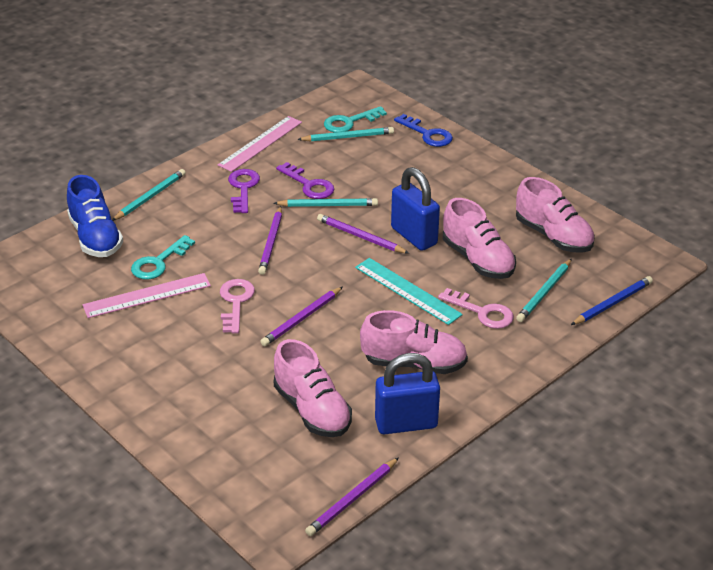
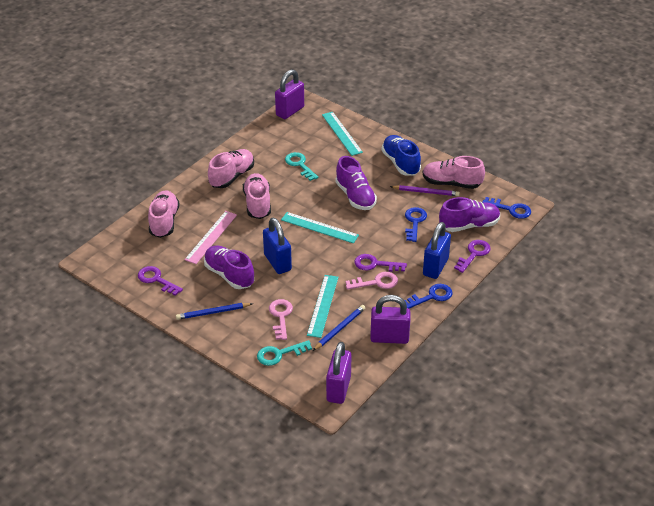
blue key: [394,114,453,147] = 1 -> [404,284,453,309] [405,207,427,242] [482,197,531,219] = 3
blue pencil: [571,276,653,325] = 1 -> [176,303,253,320] [313,305,365,351] = 2
pink ruler: [82,273,211,318] [218,116,302,172] = 2 -> [184,211,237,264] = 1
purple key: [228,169,260,213] [276,162,334,199] = 2 -> [138,266,183,296] [354,254,407,272] [454,240,491,273] = 3
purple padlock: none = 0 -> [275,69,304,119] [326,342,352,404] [370,295,411,344] = 3
purple pencil: [258,206,282,275] [260,287,343,346] [305,457,399,536] [317,214,409,253] = 4 -> [390,185,460,196] = 1
purple shoe: none = 0 -> [204,245,254,289] [336,156,377,210] [439,197,500,232] = 3
turquoise pencil: [112,169,186,221] [273,198,378,207] [297,127,394,142] [516,259,572,322] = 4 -> none = 0
turquoise ruler: [355,258,463,325] = 1 -> [281,212,359,243] [307,275,339,338] [322,112,363,156] = 3

